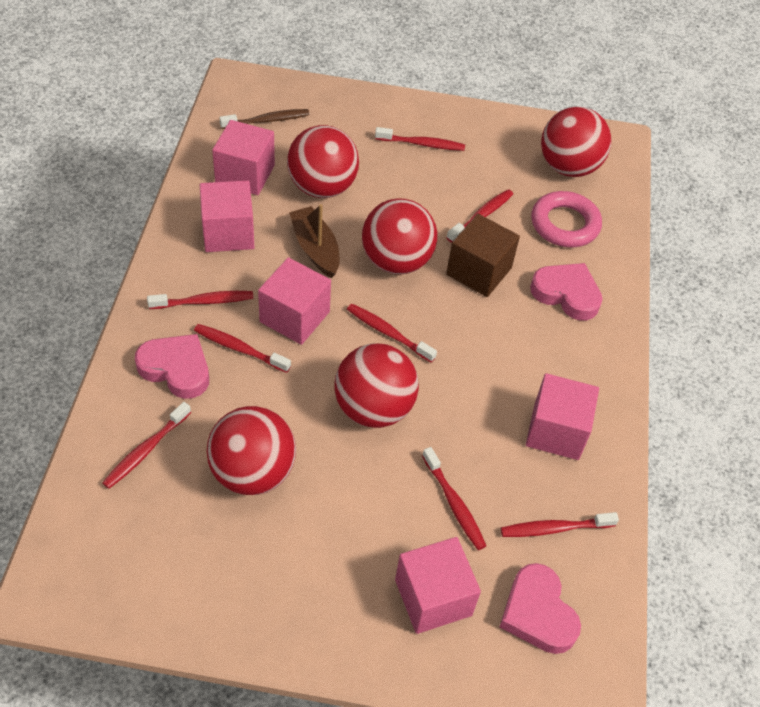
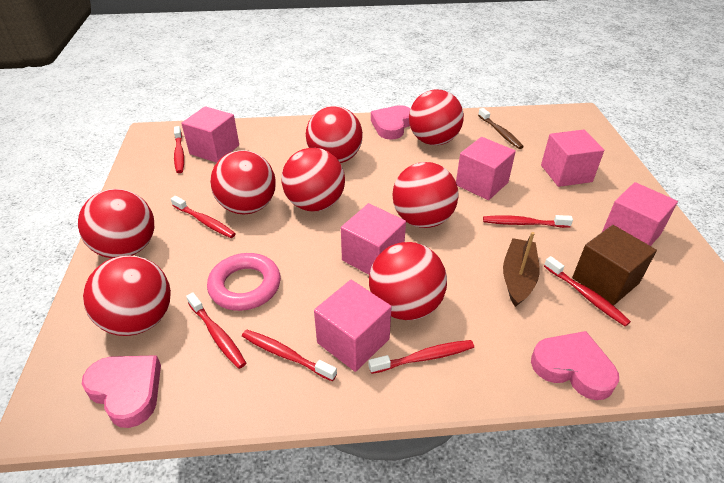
pink cube: [200,180,255,252] [212,120,275,195] [258,257,331,345] [395,537,481,634] [526,373,599,460] = 5 -> [181,106,239,163] [314,280,391,372] [341,203,406,275] [456,137,516,200] [541,130,604,187] [602,182,678,246] = 6
red ball: [207,406,296,495] [287,125,359,198] [334,343,419,428] [362,198,437,274] [541,107,611,177] = 5 -> [78,189,154,258] [83,255,171,336] [210,150,276,214] [281,148,345,211] [306,106,363,163] [369,242,447,320] [392,162,459,228] [409,90,464,145] = 8
red toothbrush: [102,402,191,489] [147,291,253,309] [194,324,291,373] [347,304,437,363] [375,127,465,151] [422,447,486,550] [446,189,513,243] [501,512,619,537] = 8 -> [171,196,236,238] [174,126,184,173] [186,292,246,369] [242,329,337,381] [369,340,474,374] [483,215,573,228] [544,256,631,326] = 7

